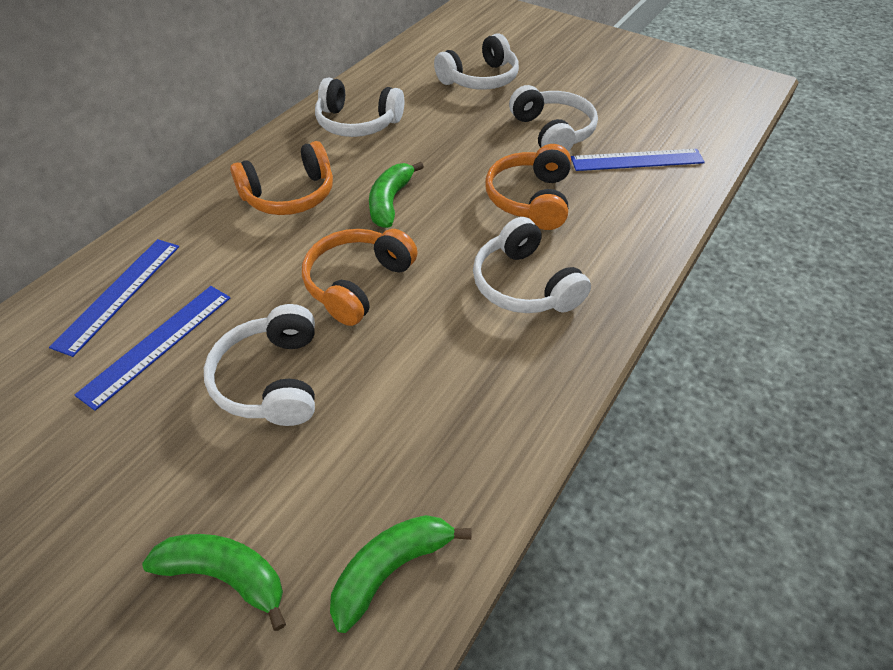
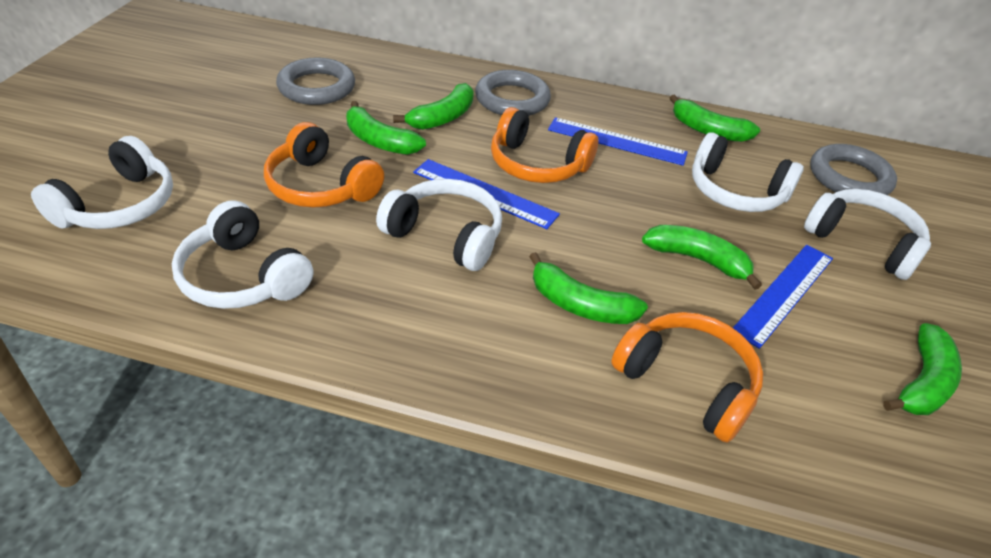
green banana: [142,534,286,631] [330,515,471,633] [369,162,424,228] = 3 -> [346,101,426,155] [393,83,474,130] [529,252,648,324] [642,225,762,290] [670,95,760,142] [883,323,962,415] = 6
grey ring: none = 0 -> [276,57,355,105] [475,70,551,116] [810,144,897,195] = 3

